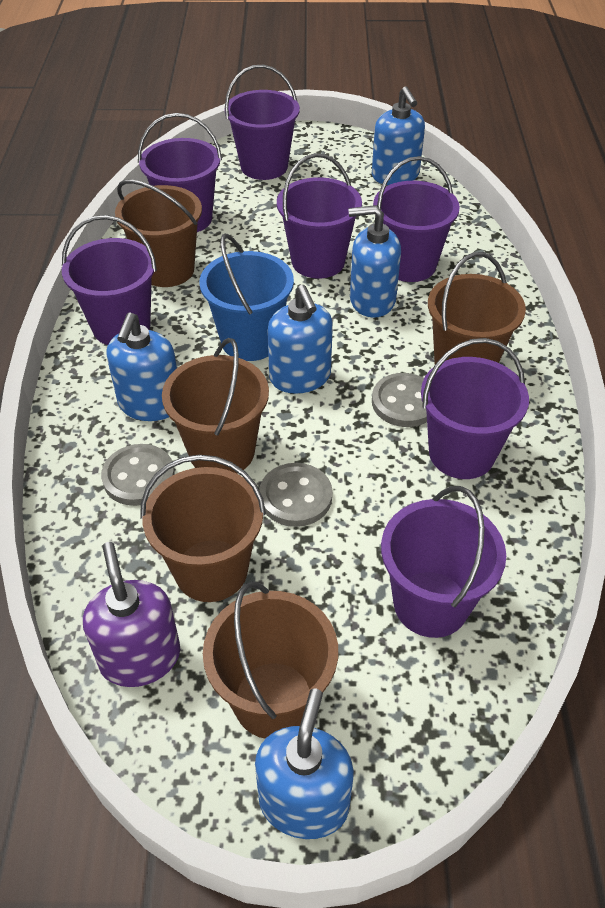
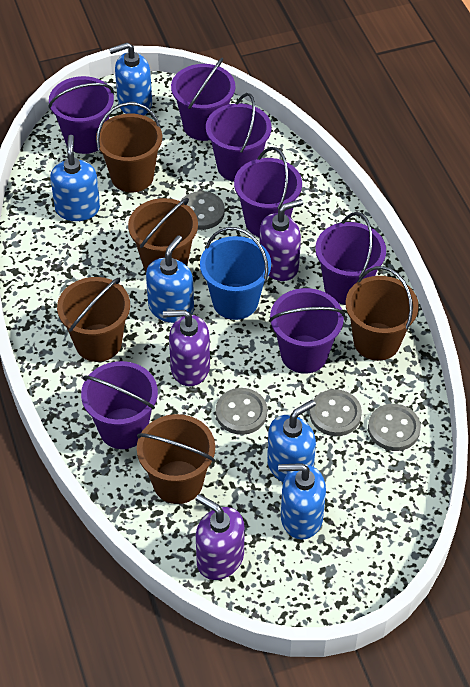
grey button: [101,444,175,506] [259,463,332,527] [372,373,427,427] = 3 -> [181,191,225,230] [216,388,267,435] [310,389,362,436] [368,404,421,451] = 4
purple soap dispenser: [83,542,180,687] = 1 -> [163,310,210,386] [195,494,245,580] [260,199,303,281] = 3

